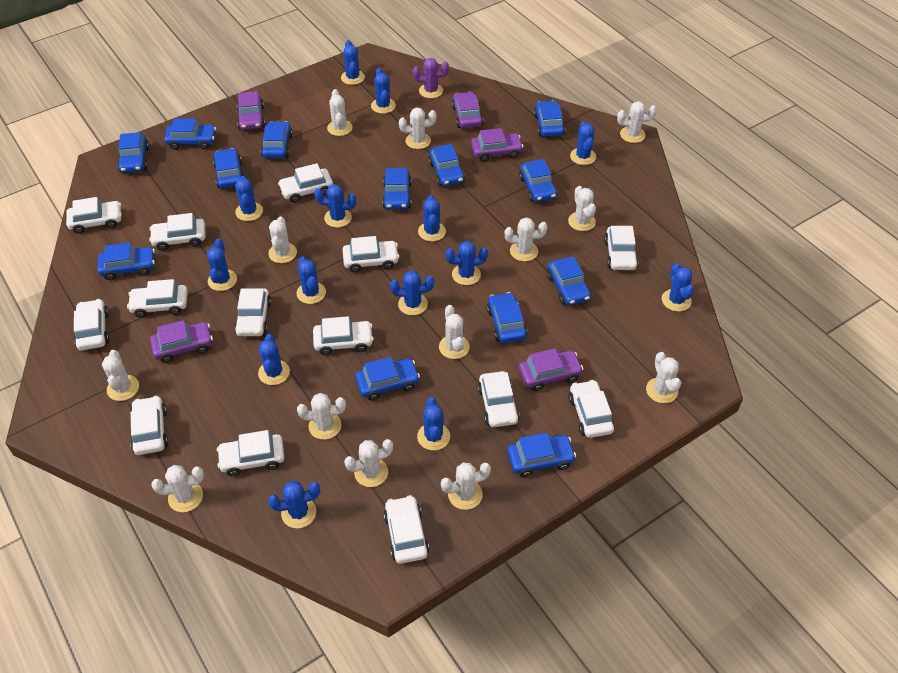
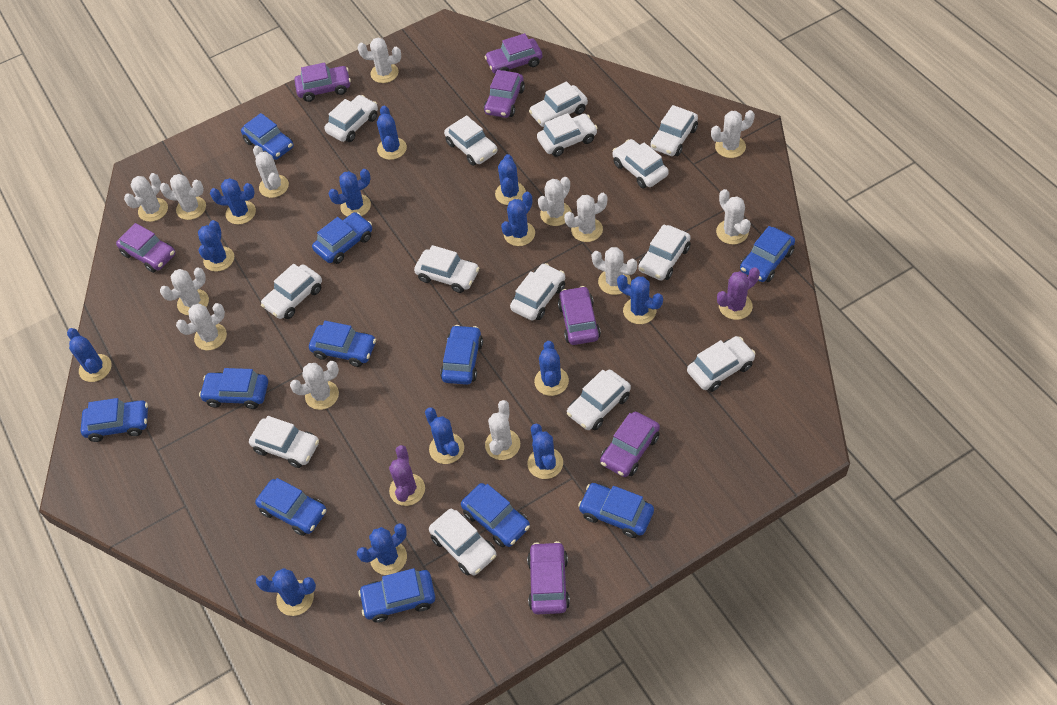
blue cactus: [207,239,237,291] [235,176,263,221] [258,334,290,385] [268,481,320,528] [296,256,326,304] [314,184,356,228] [341,40,365,85] [371,68,396,114] [390,270,434,316] [417,397,450,451] [418,195,446,242] [445,241,488,285] [570,122,596,165] [662,263,694,312] = 14 -> [67,328,112,382] [198,220,234,272] [210,178,256,225] [256,568,316,616] [329,169,371,216] [357,523,407,575] [377,106,407,160] [425,407,464,464] [495,154,526,205] [501,192,535,246] [527,424,563,479] [534,341,569,396] [617,275,663,324] = 13
blue car: [97,243,155,280] [118,132,149,173] [164,118,216,150] [213,148,243,189] [261,121,293,158] [355,357,420,401] [382,168,411,209] [428,144,465,186] [487,292,528,343] [507,433,576,477] [519,159,557,202] [534,101,565,137] [547,256,591,306] = 13 -> [81,398,148,442] [199,368,268,409] [241,113,293,160] [255,478,326,536] [309,321,376,367] [312,212,372,264] [358,568,435,623] [440,325,483,385] [461,483,530,547] [578,483,654,538] [740,226,795,282] = 11
purple cactus: [413,58,449,98] = 1 -> [389,445,425,506] [717,267,760,320] = 2
purple car: [150,320,213,363] [237,91,265,130] [452,92,483,128] [471,128,523,162] [519,348,583,391] = 5 -> [116,223,176,273] [294,62,351,102] [484,33,543,74] [484,70,525,118] [527,541,570,614] [558,286,601,345] [600,411,660,477] = 7

